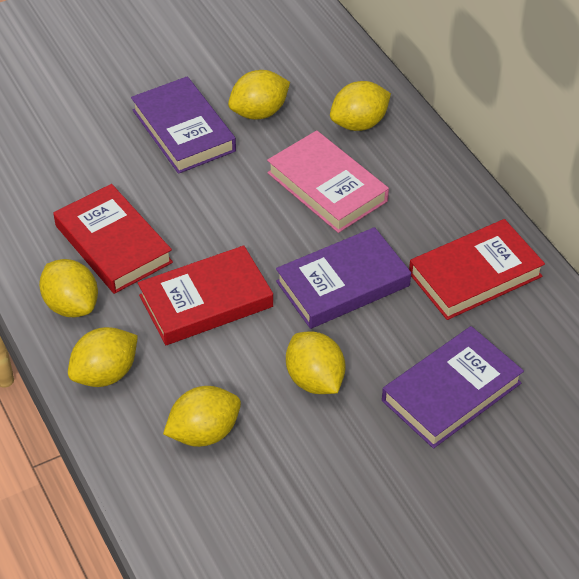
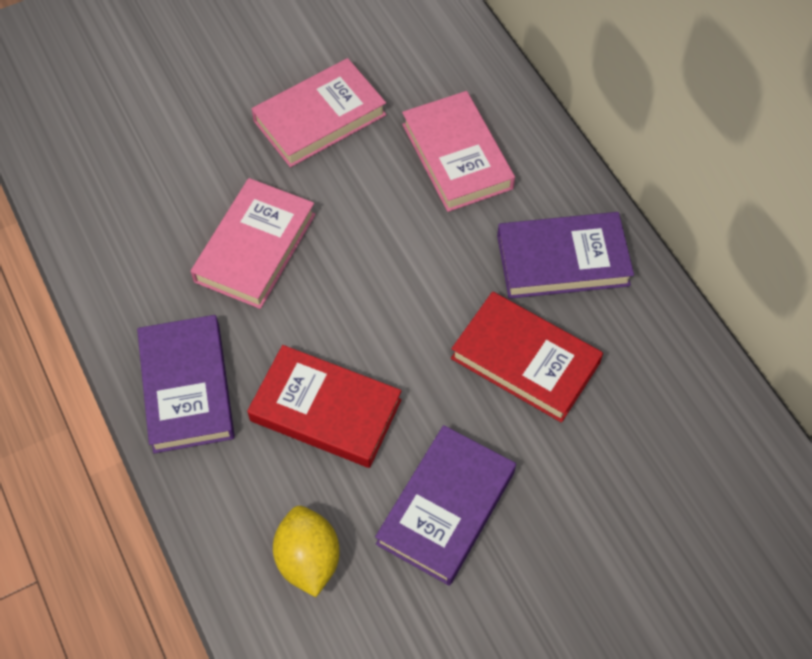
pink book: [267,130,389,233] = 1 -> [191,178,316,309] [251,58,387,167] [402,91,515,212] = 3
red book: [54,184,173,294] [138,245,273,345] [409,219,545,320] = 3 -> [247,345,402,468] [451,292,603,423] = 2
yellow lemon: [39,259,98,317] [68,327,138,387] [163,386,241,447] [228,70,290,119] [286,331,346,394] [330,81,391,131] = 6 -> [273,506,340,597] = 1

